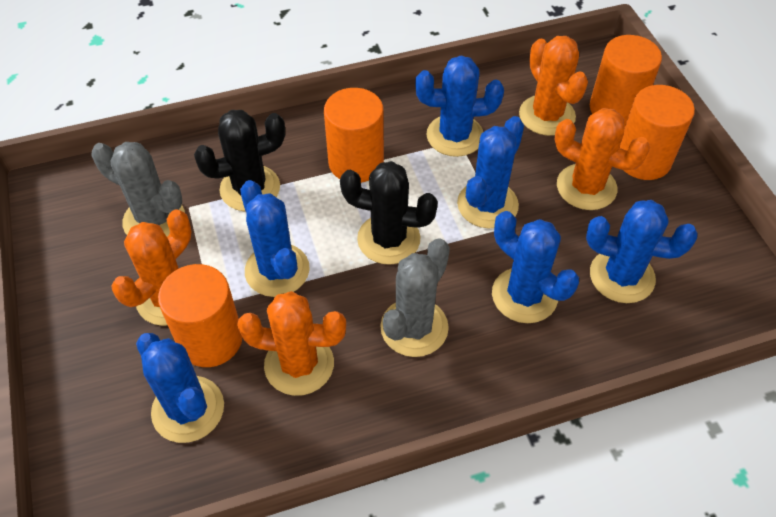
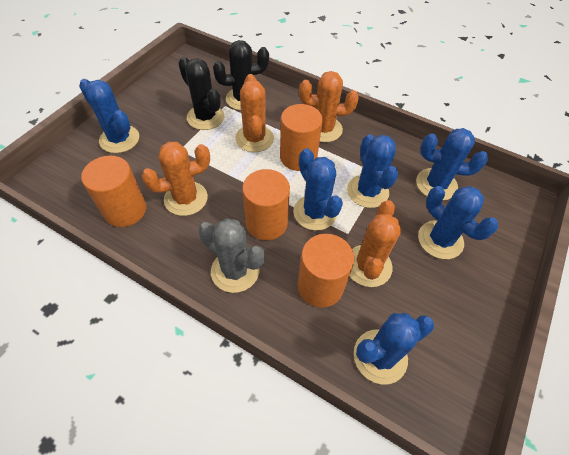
grey cactus: [91,142,185,237] [380,238,450,357] = 2 -> [198,218,264,293] = 1

